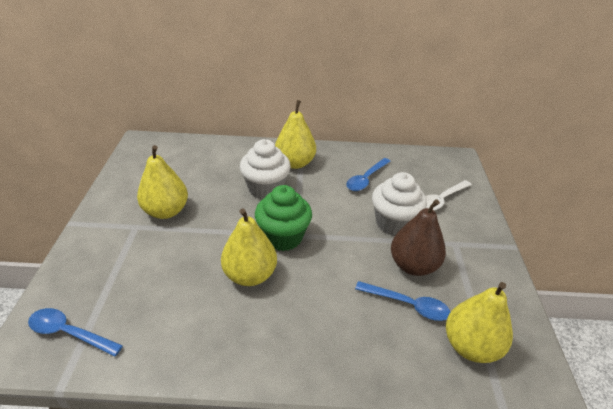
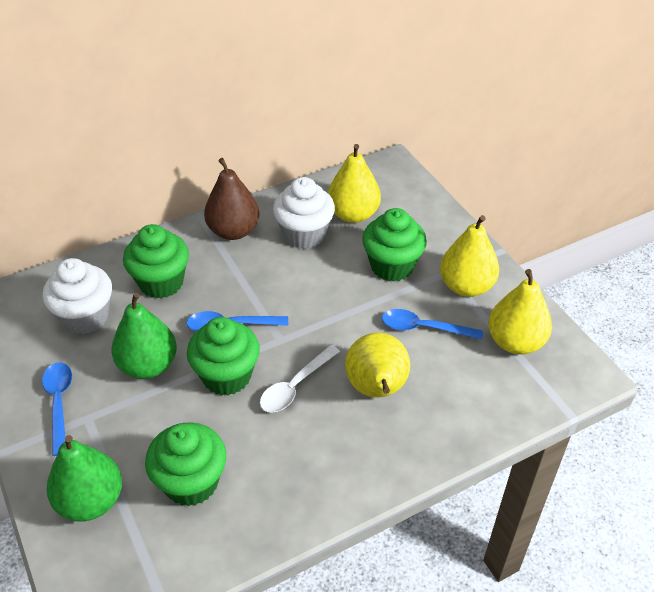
green cupcake: [255,185,312,251] = 1 -> [123,224,189,299] [145,422,226,507] [187,317,260,395] [362,208,427,282] = 4
green pear: none = 0 -> [46,435,122,522] [111,293,177,379] = 2

